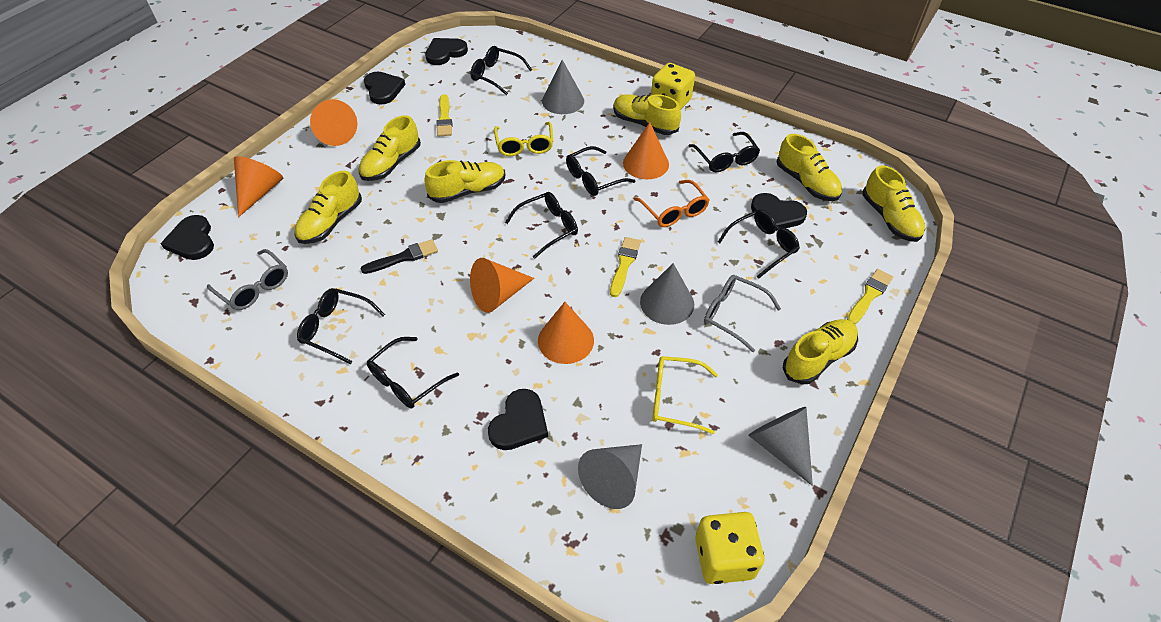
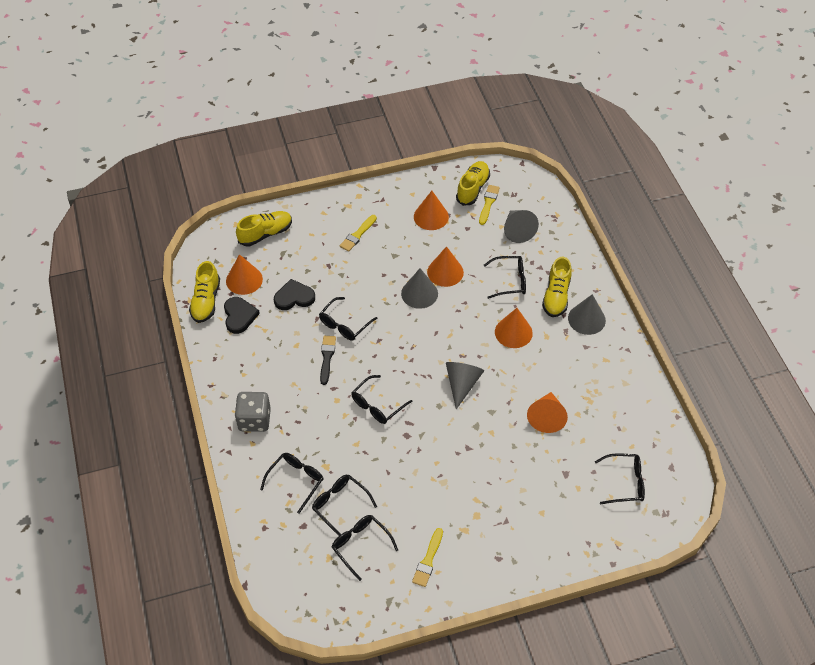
black heart: [160,215,214,260] [364,72,406,105] [425,38,468,65] [488,389,548,450] [751,193,807,231] = 5 -> [224,297,260,334] [274,279,315,310] = 2
grey dice: none = 0 -> [235,392,271,432] = 1
grey glasses: [207,249,288,310] [704,275,781,352] = 2 -> none = 0
orange glasses: [634,180,709,227] = 1 -> none = 0
yellow dice: [651,63,695,110] [695,512,764,584] = 2 -> none = 0
yellow glasses: [494,122,553,156] [652,356,718,434] = 2 -> none = 0
yellow shoe: [295,171,362,244] [359,115,421,181] [425,160,505,203] [613,94,681,135] [777,134,842,201] [783,319,858,385] [863,165,925,242] = 7 -> [189,261,220,323] [236,211,292,246] [456,161,490,206] [542,257,572,317] = 4

